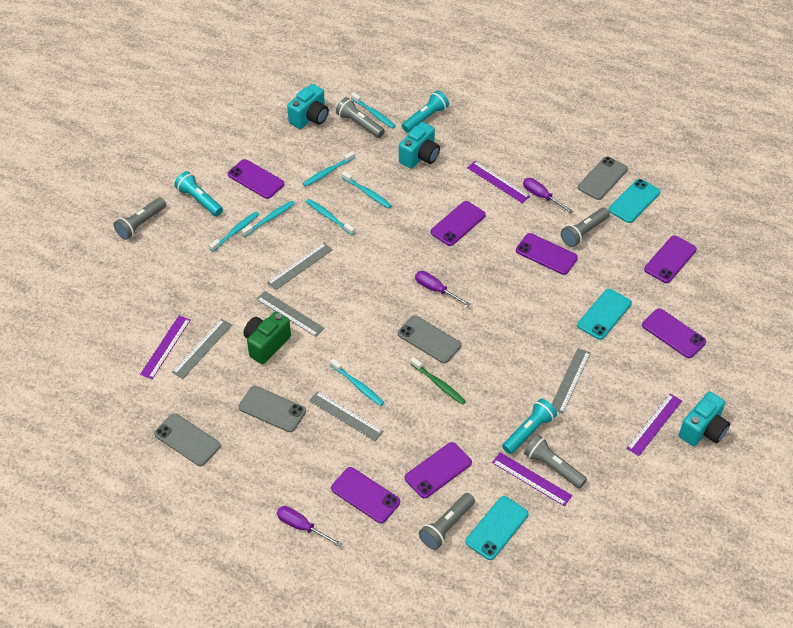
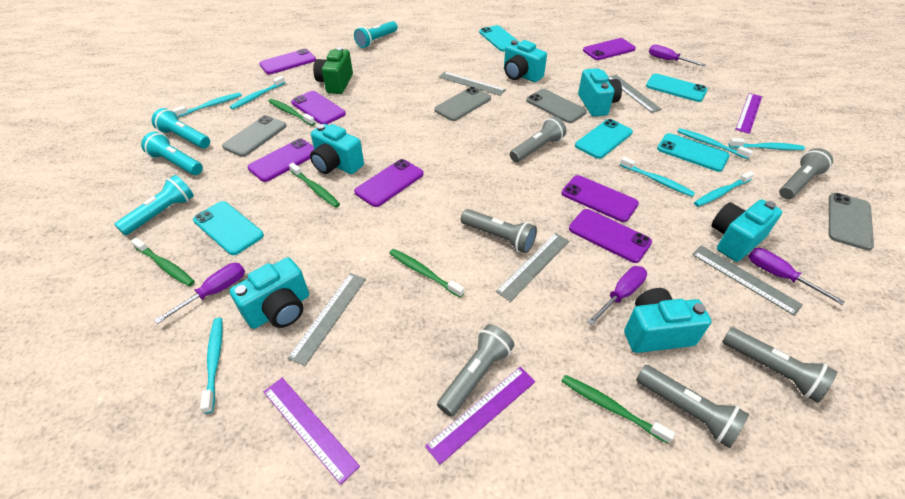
green toothbrush: [410,357,466,405] = 1 -> [131,238,195,286] [268,99,315,126] [289,163,340,208] [389,249,464,298] [561,375,675,444] = 5
grey flashlight: [114,197,166,240] [336,97,385,138] [419,493,475,550] [524,435,587,489] [561,207,610,247] = 5 -> [437,324,514,417] [461,209,537,253] [510,116,566,162] [636,365,749,448] [722,327,837,403] [779,148,833,199] = 6
purple ruler: [140,316,191,379] [467,161,530,203] [492,452,572,506] [627,394,682,456] = 4 -> [264,378,360,485] [425,367,535,465] [735,93,762,134] = 3
purple screwdriver: [277,506,342,547] [415,271,471,307] [523,178,574,213] = 3 -> [154,263,245,324] [587,266,647,325] [649,45,705,67] [748,248,845,305] = 4
turquoise camera: [287,84,329,129] [399,122,440,169] [679,392,730,446] = 3 -> [229,257,309,329] [310,124,364,174] [504,40,547,82] [578,68,622,116] [624,288,712,353] [711,199,782,262] = 6
turquoise flashlight: [174,171,223,216] [402,91,449,132] [502,399,557,454] = 3 -> [114,175,194,235] [141,132,203,175] [152,108,210,148] [354,21,398,48] = 4
turquoise phone: [466,496,528,560] [577,289,632,340] [608,179,660,223] = 3 -> [193,201,264,255] [479,25,519,51] [575,119,633,159] [646,74,708,102] [657,133,730,172] = 5

